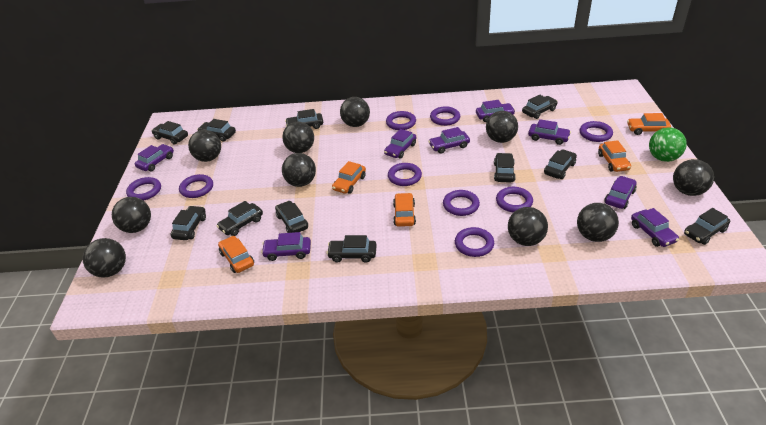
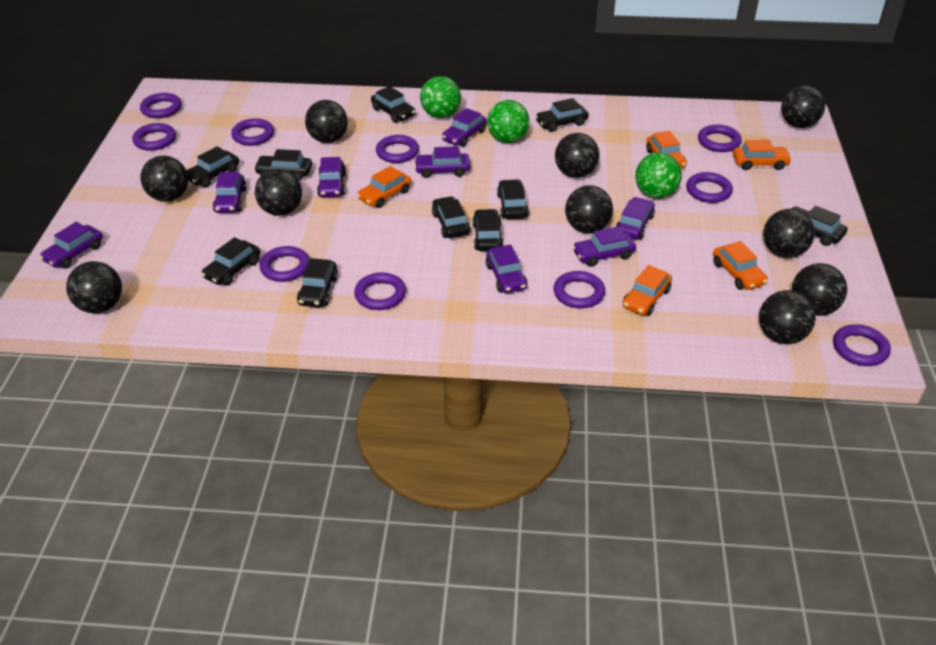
black car: [151,121,188,144] [170,206,206,240] [197,119,236,142] [217,201,263,236] [275,201,308,233] [285,109,323,129] [327,235,377,263] [494,153,516,183] [522,95,558,119] [544,149,577,179] [684,208,730,245] = 11 -> [186,146,239,187] [201,237,260,285] [254,149,312,181] [297,258,338,307] [371,86,416,123] [432,196,470,238] [472,209,504,251] [497,179,529,219] [535,98,589,132] [791,206,847,246] = 10
green ball: [649,127,687,162] = 1 -> [420,76,461,118] [487,100,529,143] [635,152,682,198] = 3
purple ring: [126,177,161,201] [179,174,213,198] [386,111,416,130] [388,163,422,186] [430,106,460,126] [443,190,480,216] [455,227,494,257] [496,187,533,212] [580,121,613,142] = 9 -> [132,123,176,151] [140,93,182,118] [231,118,274,146] [259,246,310,282] [354,272,406,310] [376,135,419,163] [554,271,606,309] [686,172,733,203] [698,125,742,152] [833,324,891,366] = 10

